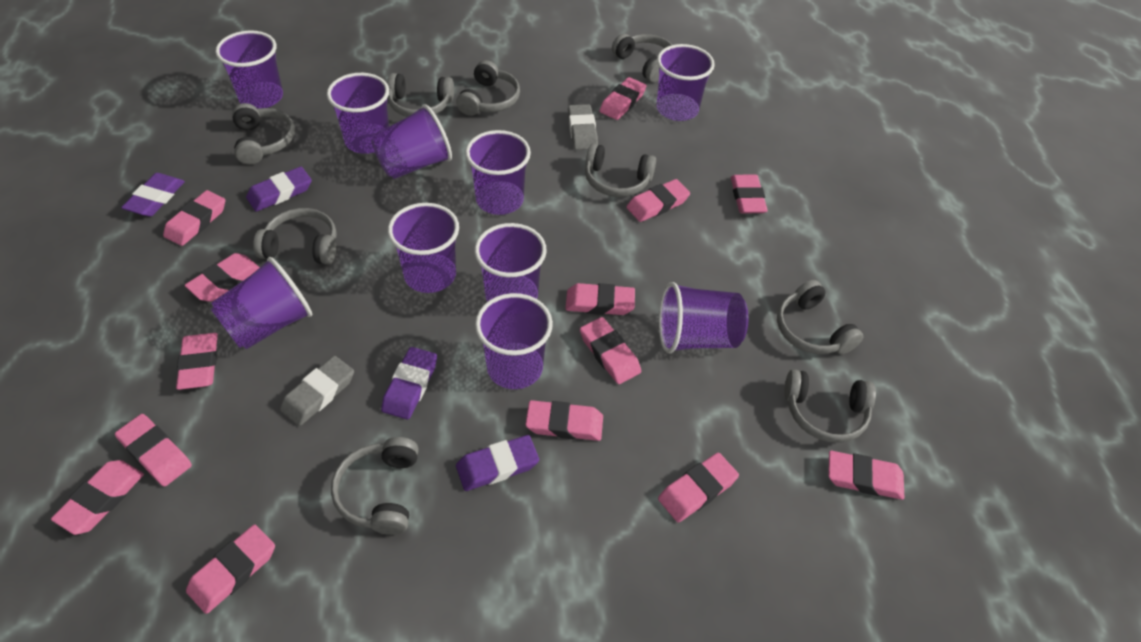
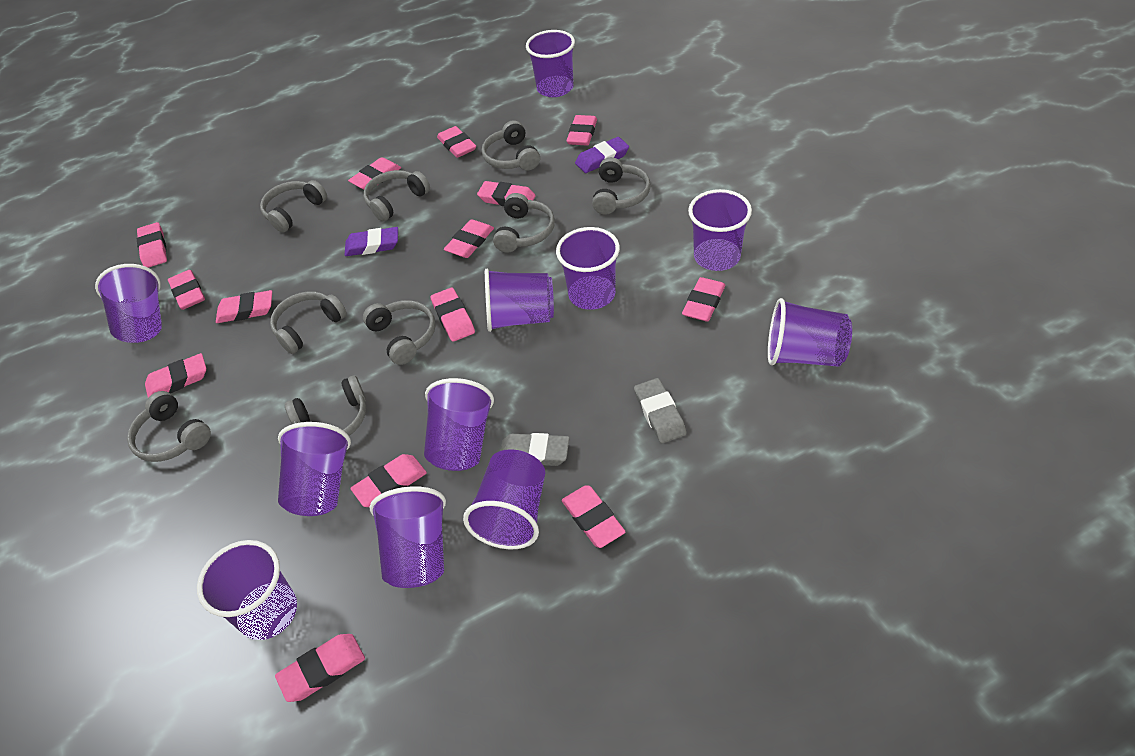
purple cup: [211,257,312,349] [215,30,283,109] [327,73,389,154] [371,104,452,179] [388,203,459,293] [465,130,531,215] [475,223,547,302] [475,293,553,389] [657,44,715,121] [659,282,748,353] = 10 -> [95,264,162,343] [197,540,297,640] [278,422,351,516] [370,486,446,588] [424,378,494,471] [463,449,545,549] [485,269,554,332] [526,30,575,97] [556,227,620,310] [688,189,752,271] [768,298,852,367] = 11
purple eraser: [121,173,185,216] [246,167,312,212] [381,347,437,420] [456,435,539,491] = 4 -> [345,227,398,256] [575,137,629,173] = 2

